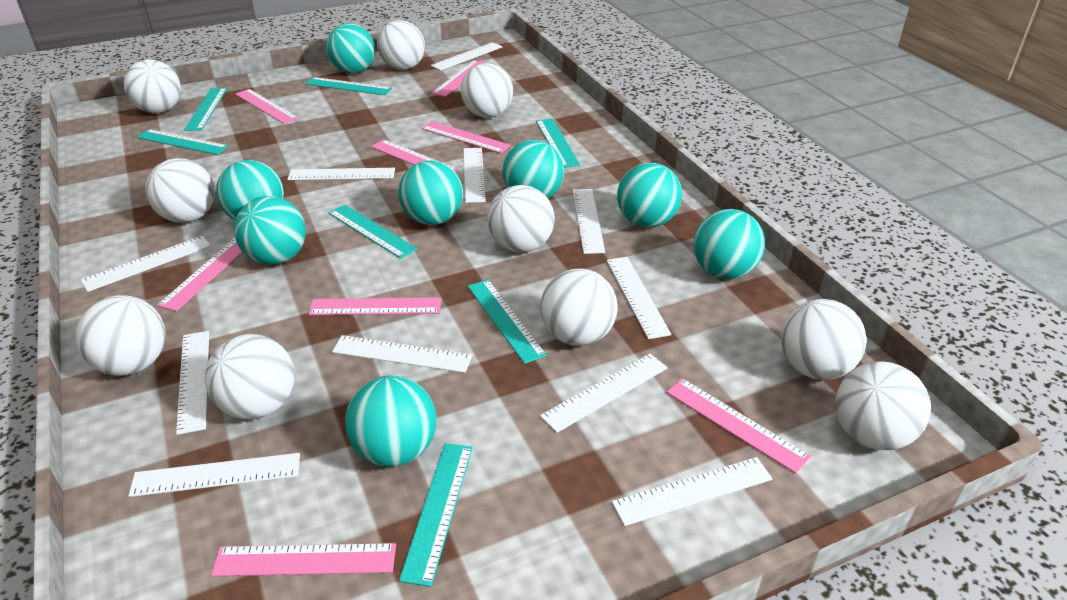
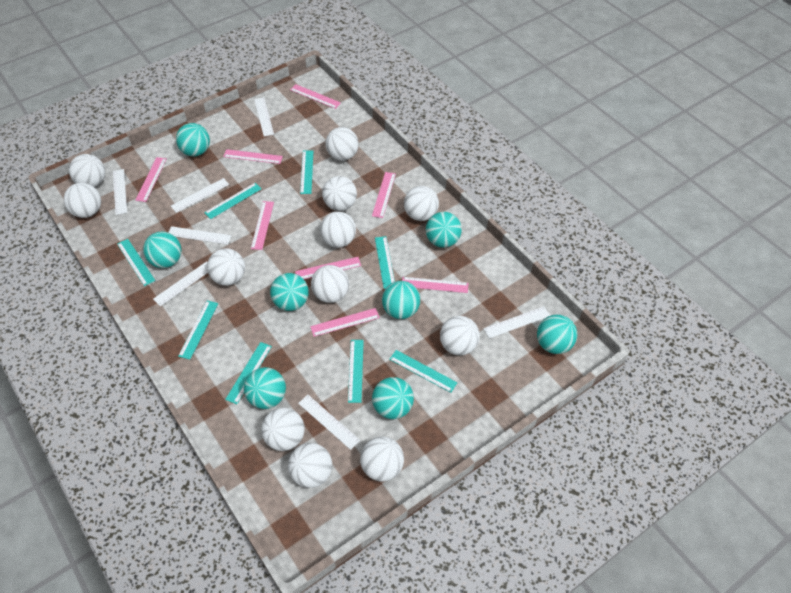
turquoise ruler: [137,129,229,155] [184,88,227,131] [305,77,392,95] [329,205,417,259] [399,443,473,587] [468,279,547,364] [536,119,580,168] = 7 -> [117,239,155,286] [178,301,218,360] [204,183,261,219] [225,342,272,404] [300,150,313,194] [348,340,364,403] [375,236,395,289] [389,350,457,393] = 8
white ball: [76,295,166,376] [124,59,181,113] [145,158,215,223] [205,334,295,419] [377,20,425,70] [461,63,513,118] [488,185,555,252] [540,269,618,346] [781,299,867,380] [835,361,931,450] = 10 -> [64,183,101,218] [69,154,105,187] [207,248,245,286] [261,408,305,451] [288,443,332,488] [311,265,349,303] [320,212,356,248] [322,176,357,211] [325,127,359,161] [360,437,404,482] [404,186,439,221] [440,316,480,356] = 12
white ruler: [81,236,211,292] [128,453,300,497] [176,331,209,435] [287,168,395,180] [332,335,472,373] [431,42,503,71] [463,148,486,203] [540,354,668,433] [573,189,605,254] [606,257,672,339] [612,457,773,526] = 11 -> [113,169,127,215] [153,261,208,306] [168,226,232,245] [171,178,229,213] [254,97,274,136] [298,395,360,450] [484,306,550,338] = 7

